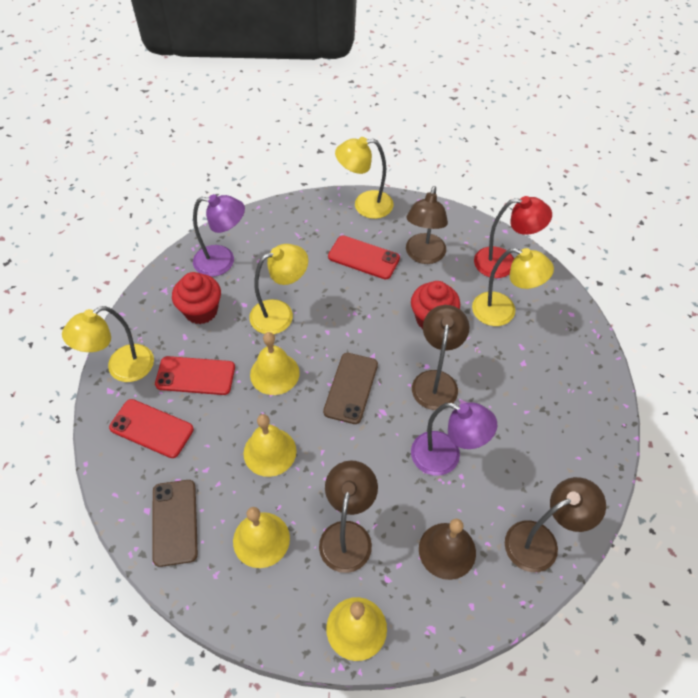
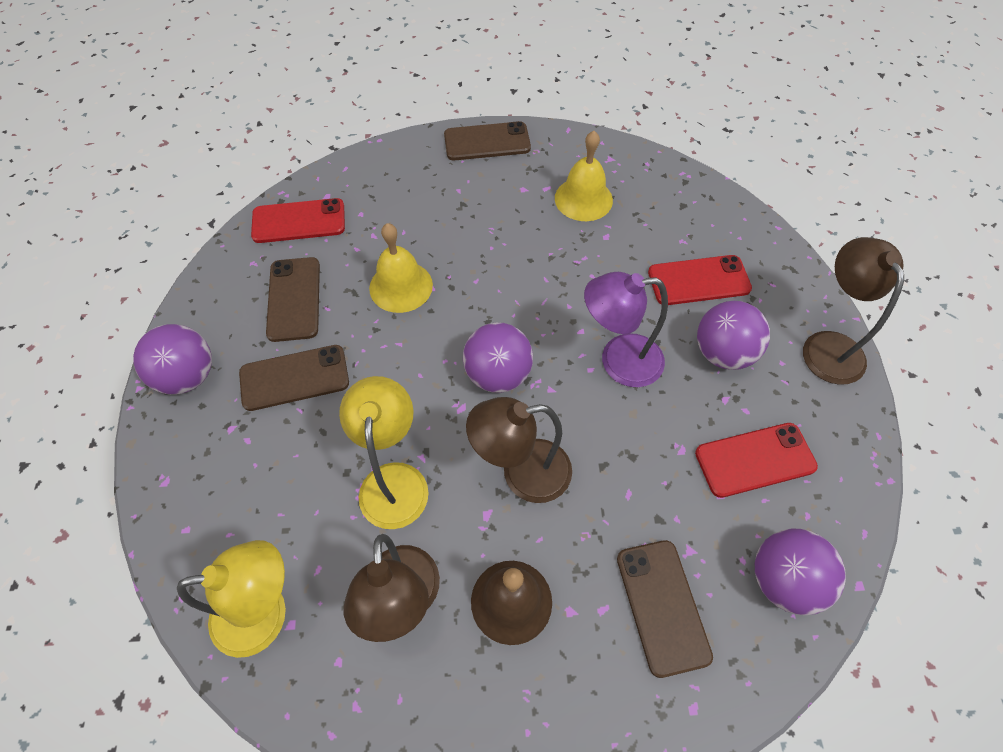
brown lamp: [319,461,378,573] [406,186,448,264] [412,305,469,410] [505,477,606,572] = 4 -> [343,534,440,642] [466,397,572,503] [803,237,904,385] = 3
brown phone: [152,480,198,567] [323,353,378,424] = 2 -> [239,345,349,411] [266,257,320,342] [444,121,531,160] [617,540,713,678] = 4
purple ball: none = 0 -> [133,324,212,395] [463,322,533,393] [697,301,770,370] [755,529,846,615] = 4
purple lamp: [193,194,245,277] [411,402,497,476] = 2 -> [584,272,668,387] = 1
red cupcake: [172,272,221,324] [411,281,460,329] = 2 -> none = 0
red lamp: [474,196,552,278] = 1 -> none = 0
yellow bell: [233,507,290,568] [243,414,296,477] [250,332,300,395] [326,597,387,661] = 4 -> [369,223,433,313] [555,131,613,221] = 2
yellow lamp: [62,306,154,382] [249,244,308,334] [335,137,393,219] [472,248,554,326] = 4 -> [177,540,286,658] [339,376,429,529] = 2

